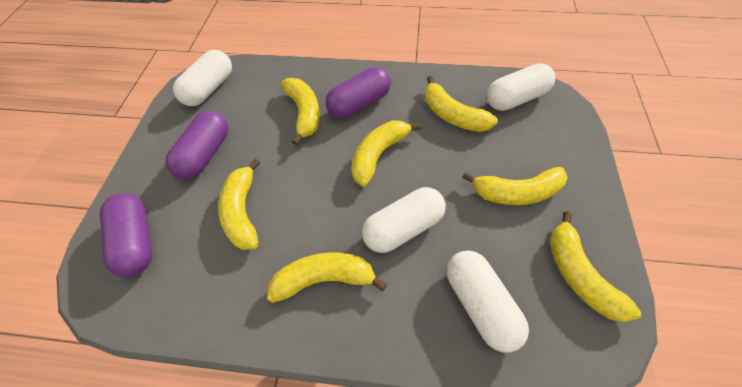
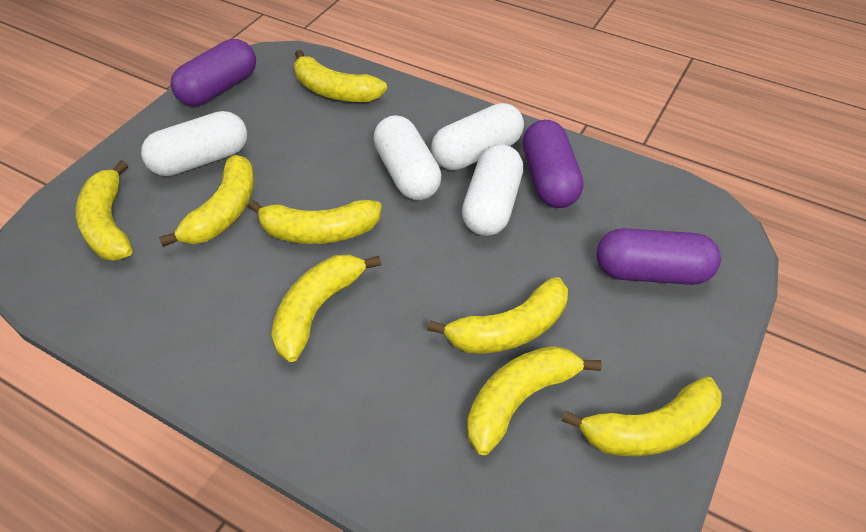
yellow banana: [218,159,260,250] [267,252,387,303] [281,78,320,145] [351,121,421,187] [425,76,498,132] [462,167,568,205] [550,211,641,322] = 7 -> [76,160,133,261] [159,155,254,247] [248,200,382,244] [271,254,381,362] [294,50,387,102] [427,277,568,353] [467,346,602,455] [562,376,722,456] = 8

